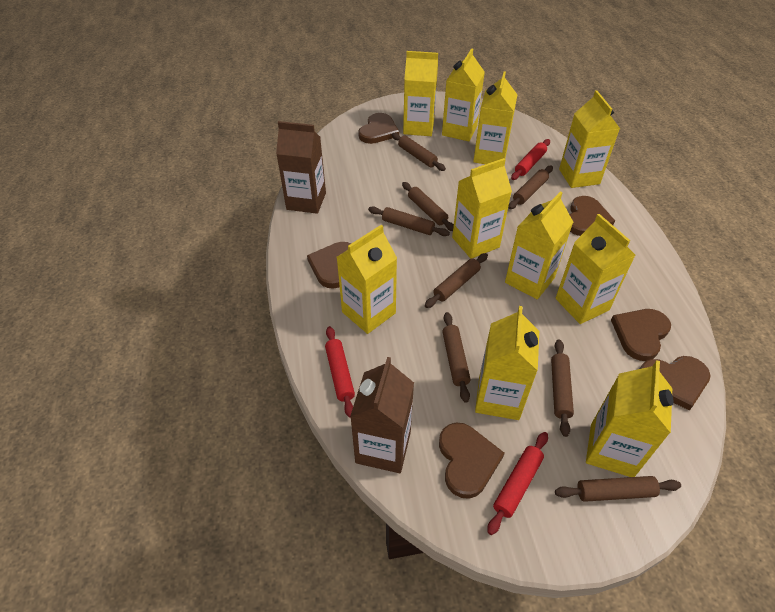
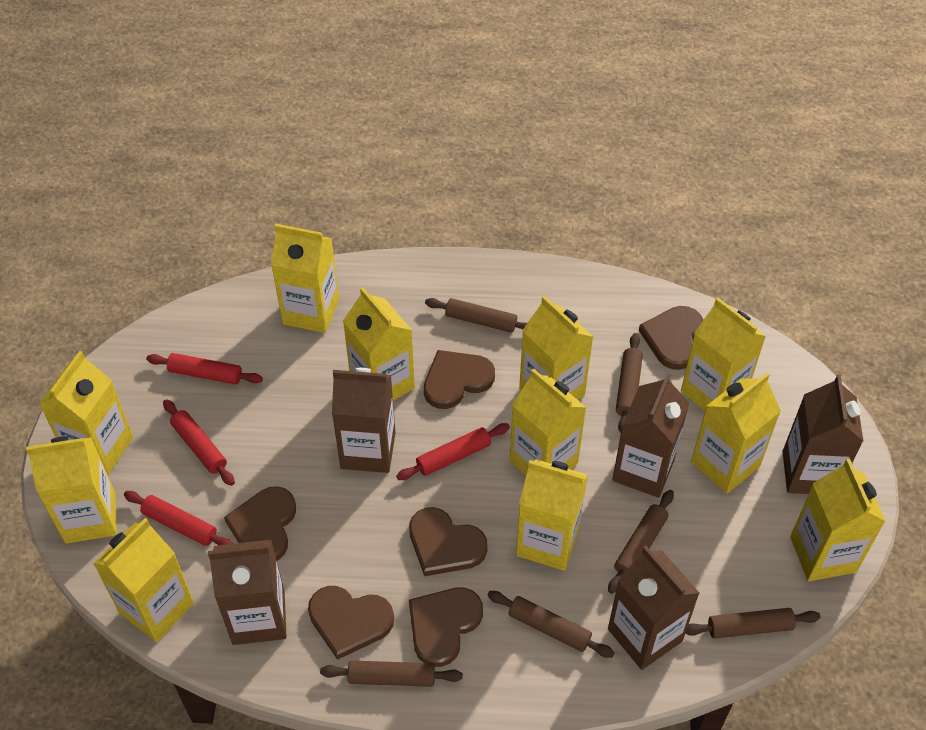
brown carton: [276,121,326,214] [350,357,414,473] = 2 -> [208,540,287,645] [332,368,396,473] [608,546,700,670] [612,373,689,498] [782,375,863,494] = 5
brown rolling pin: [368,206,450,236] [392,133,446,171] [402,182,454,231] [425,253,488,308] [442,312,471,403] [508,166,553,209] [551,339,574,437] [555,476,681,502] = 8 -> [320,660,463,687] [425,298,527,333] [487,591,614,658] [608,490,674,594] [616,333,643,433] [685,608,820,639] = 6
red rolling pin: [325,326,355,418] [487,432,548,535] [511,139,550,180] = 3 -> [124,491,233,546] [146,353,263,385] [163,399,235,486] [396,423,510,480] = 4
yellow carton: [337,225,397,334] [403,51,438,136] [442,48,485,141] [452,158,512,259] [473,71,517,164] [475,306,539,420] [505,191,573,299] [555,214,636,324] [559,90,620,188] [586,360,673,477] = 10 -> [26,436,117,544] [39,351,133,475] [93,518,194,642] [271,224,339,333] [343,287,415,401] [510,368,587,475] [516,459,588,571] [519,295,593,400] [681,297,766,411] [691,373,781,494] [790,459,886,581] = 11

